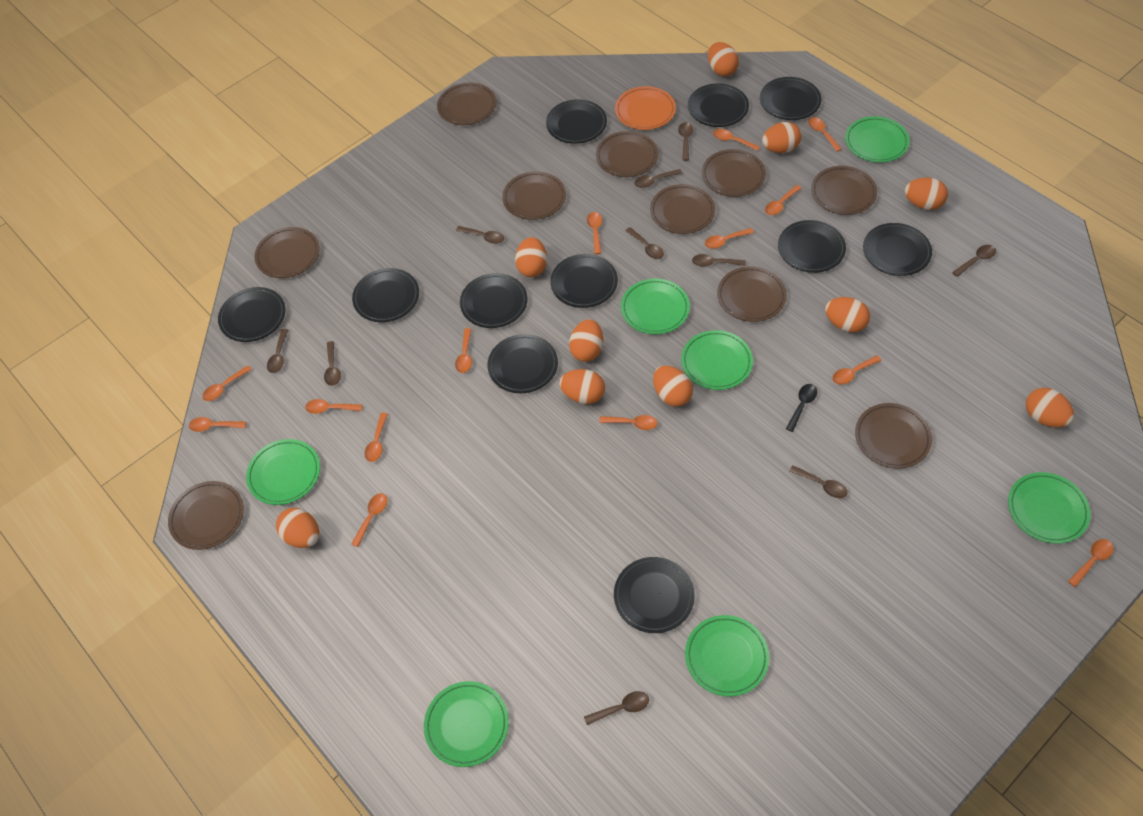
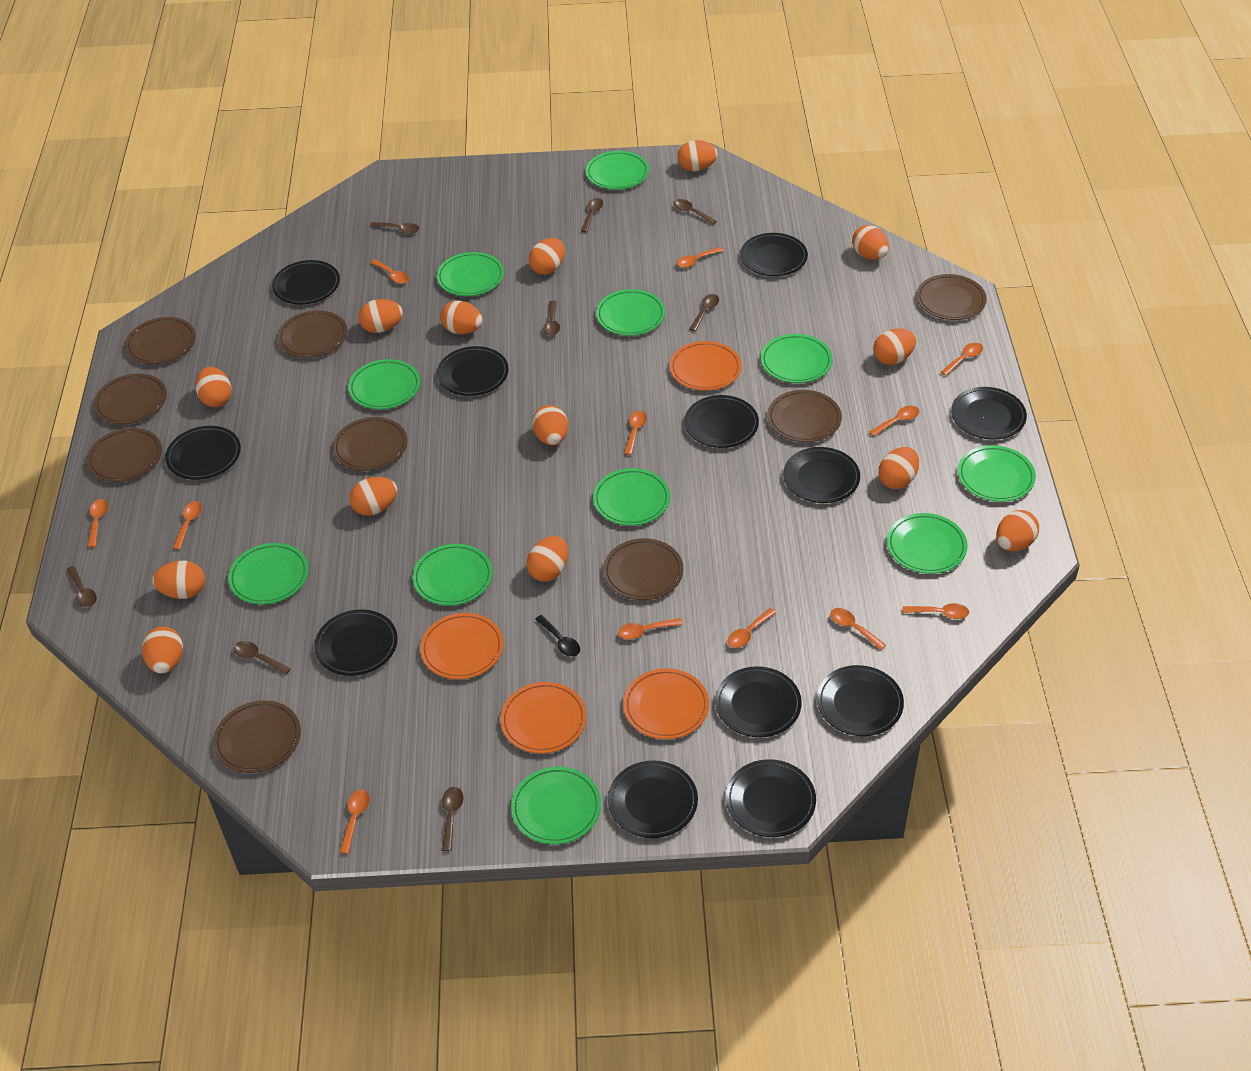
black plate: [218,287,286,342] [352,268,419,322] [460,273,528,328] [488,334,558,393] [546,99,607,144] [550,254,618,308] [614,557,695,633] [688,83,749,127] [760,77,821,120] [778,220,846,273] [863,223,932,276] = 11 -> [165,426,241,480] [272,260,340,305] [314,609,398,676] [437,346,509,396] [608,760,698,838] [685,395,759,448] [715,666,802,737] [726,759,816,837] [740,233,808,276] [783,447,860,503] [817,665,904,736] [951,387,1027,439] = 12
brown plate: [168,481,244,550] [255,227,320,278] [437,82,496,125] [502,171,566,220] [596,131,658,177] [650,184,715,234] [702,149,766,197] [717,266,787,322] [811,166,877,215] [855,403,932,469] = 10 -> [87,428,162,482] [94,374,167,424] [125,317,196,364] [213,700,301,773] [278,310,348,358] [333,417,408,471] [603,538,683,600] [767,390,842,442] [916,274,987,320] = 9
brown spoon: [267,329,288,373] [324,341,341,386] [456,226,504,244] [584,691,649,725] [625,227,664,259] [634,169,682,188] [678,122,693,161] [692,254,746,267] [790,465,848,498] [952,245,996,277] = 10 -> [66,566,97,607] [234,641,291,675] [370,222,419,234] [442,787,463,851] [543,301,560,336] [581,198,603,233] [673,199,717,225] [689,294,719,331] = 8
green plate: [246,439,320,505] [424,681,509,767] [621,279,690,334] [681,330,753,390] [685,615,769,697] [845,116,910,163] [1008,472,1091,544] = 7 -> [228,543,309,604] [348,359,420,410] [412,544,493,606] [437,252,504,296] [511,767,601,844] [586,151,649,190] [593,468,670,526] [596,289,665,336] [761,334,833,383] [887,513,968,574] [958,445,1036,502] = 11
orange egg: [276,508,319,548] [515,237,547,277] [559,369,605,404] [569,319,603,362] [653,366,693,407] [708,42,739,76] [762,122,801,153] [825,297,870,333] [905,177,948,210] [1026,388,1074,427] = 10 -> [142,627,183,674] [152,561,205,599] [195,367,231,407] [349,477,397,516] [358,299,403,333] [440,301,482,334] [527,536,568,582] [529,238,565,275] [532,405,568,445] [677,140,718,172] [852,225,889,260] [873,328,916,365] [878,447,919,489] [996,510,1039,551] = 14
orange plate: [615,86,676,130] = 1 -> [420,613,504,679] [500,682,587,754] [623,668,709,739] [670,341,741,391] = 4
orange spoon: [189,417,246,432] [202,365,252,401] [305,399,362,414] [351,493,388,547] [365,413,388,462] [455,328,472,373] [587,212,602,254] [599,415,658,430] [705,228,754,249] [713,129,760,151] [765,185,802,215] [808,117,842,152] [832,355,882,385] [1068,539,1114,587] = 14 -> [88,499,108,547] [173,501,202,550] [340,790,370,854] [370,259,409,284] [618,618,683,639] [624,411,647,455] [677,247,724,268] [728,608,776,648] [830,608,886,650] [869,406,919,436] [903,603,969,619] [941,343,983,376] = 12

